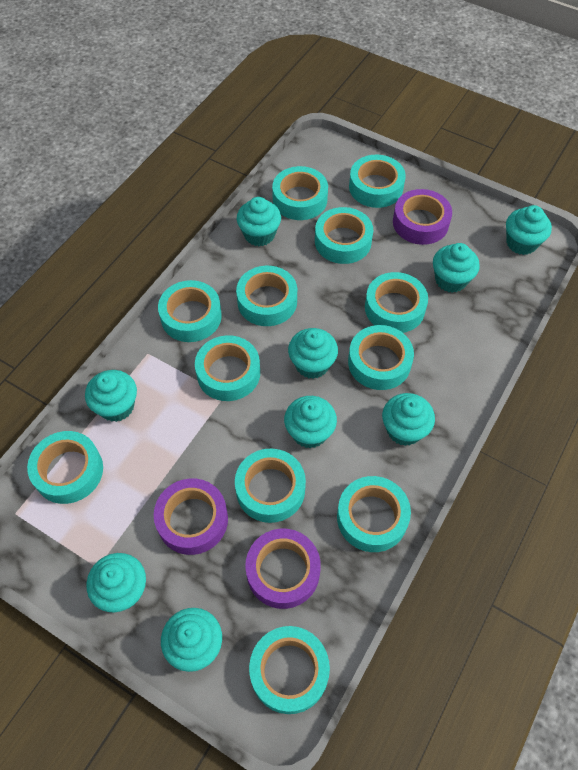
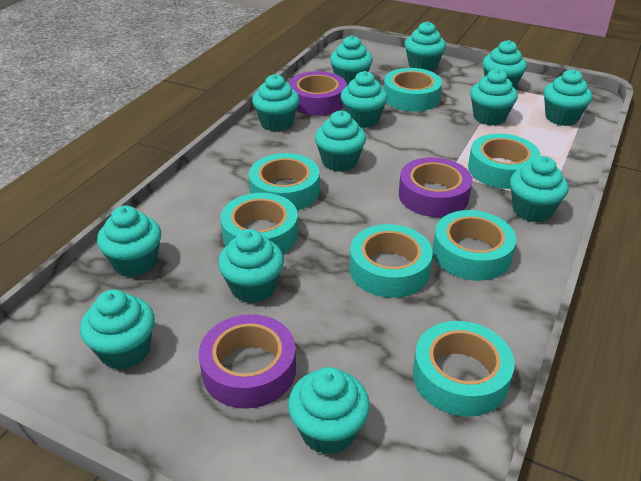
turquoise cupcake: [85,370,137,422] [87,553,146,612] [161,608,222,672] [237,197,281,246] [284,396,337,449] [288,328,338,379] [382,393,435,446] [433,243,480,293] [506,205,552,255] = 9 -> [80,290,155,370] [97,206,161,277] [218,229,284,303] [252,74,300,131] [288,367,370,455] [315,110,366,172] [330,35,373,86] [341,71,388,128] [405,21,446,72] [470,69,518,126] [483,40,527,89] [510,156,568,222] [544,69,592,126] = 13
turquoise tape: [27,431,103,504] [158,280,222,342] [195,335,260,401] [235,448,306,523] [236,266,297,326] [249,626,330,714] [272,166,328,220] [315,207,373,264] [337,476,411,552] [348,325,414,390] [349,155,406,208] [365,272,428,333] = 12 -> [220,193,298,254] [249,153,320,211] [350,224,433,298] [384,68,442,112] [413,321,515,417] [433,210,516,281] [468,134,540,189] = 7

